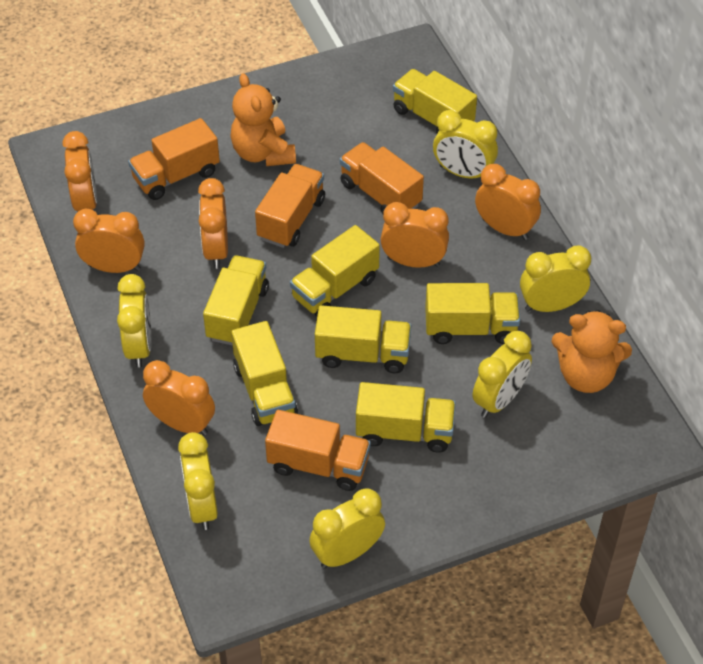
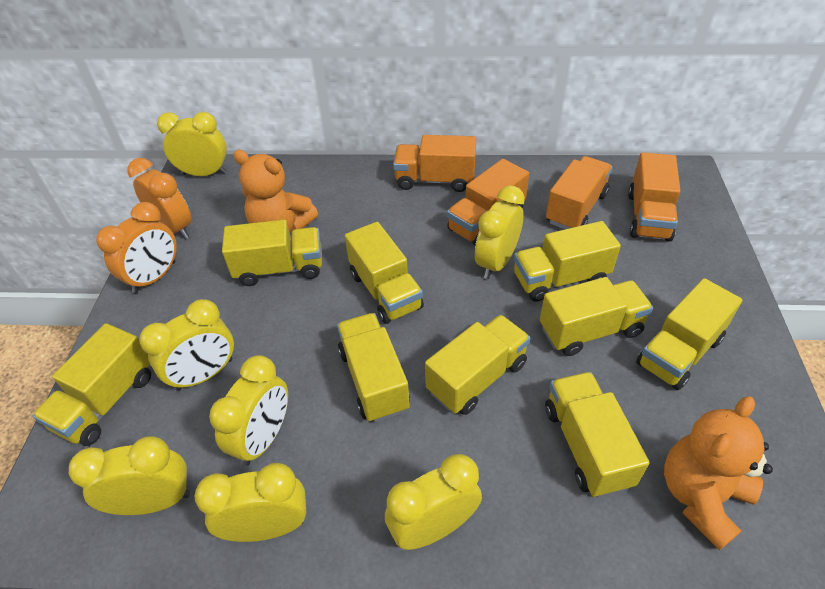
orange clock: [62,131,97,211] [73,209,145,273] [143,360,215,435] [198,178,228,269] [381,202,449,268] [475,164,541,240] = 6 -> [96,202,177,293] [128,158,191,239] = 2
yellow clock: [117,274,151,368] [178,432,218,530] [309,488,385,568] [433,110,498,178] [472,331,532,418] [520,245,591,312] = 6 -> [69,436,190,515] [139,299,234,391] [157,112,227,176] [195,463,307,542] [209,355,288,466] [385,454,482,550] [475,185,525,279] = 7
yellow truck: [203,255,269,346] [231,321,298,426] [290,225,380,317] [315,305,411,373] [356,382,456,453] [393,69,477,133] [425,283,520,344] = 7 -> [33,323,151,446] [222,220,322,286] [337,313,410,422] [345,222,424,324] [425,315,530,415] [514,221,621,302] [540,277,653,356] [545,372,650,498] [636,278,742,390] = 9

